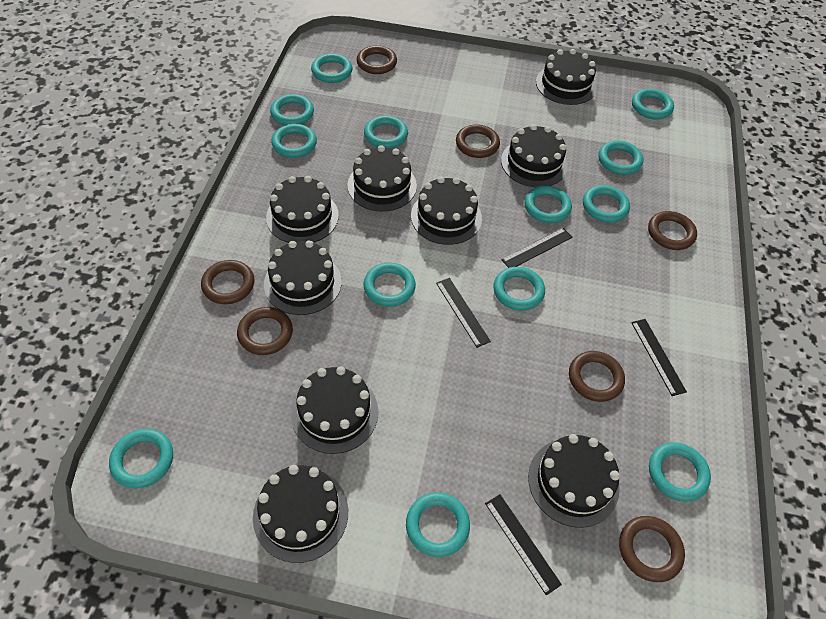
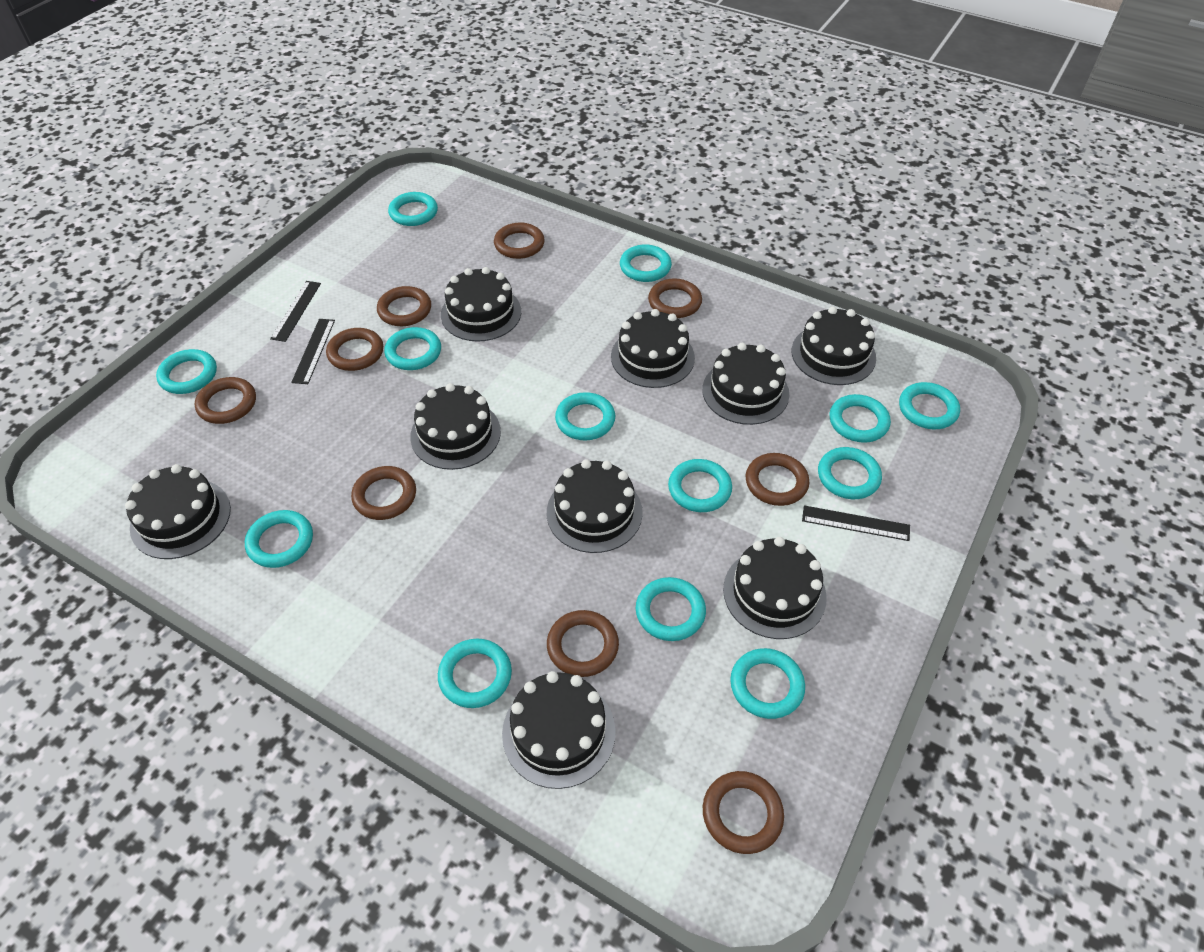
black ruler: [436,278,491,348] [485,494,562,595] [501,228,573,268] [631,319,687,396] = 4 -> [270,281,321,342] [291,319,335,384] [802,505,910,541] = 3
brown ring: [201,260,254,304] [237,307,293,355] [357,45,397,74] [456,124,500,158] [569,351,625,402] [619,516,685,582] [648,211,697,250] = 7 -> [195,377,256,424] [326,328,383,371] [351,466,416,520] [377,286,431,326] [494,223,545,259] [547,610,619,677] [648,278,702,318] [703,771,784,854] [746,453,809,506] = 9

